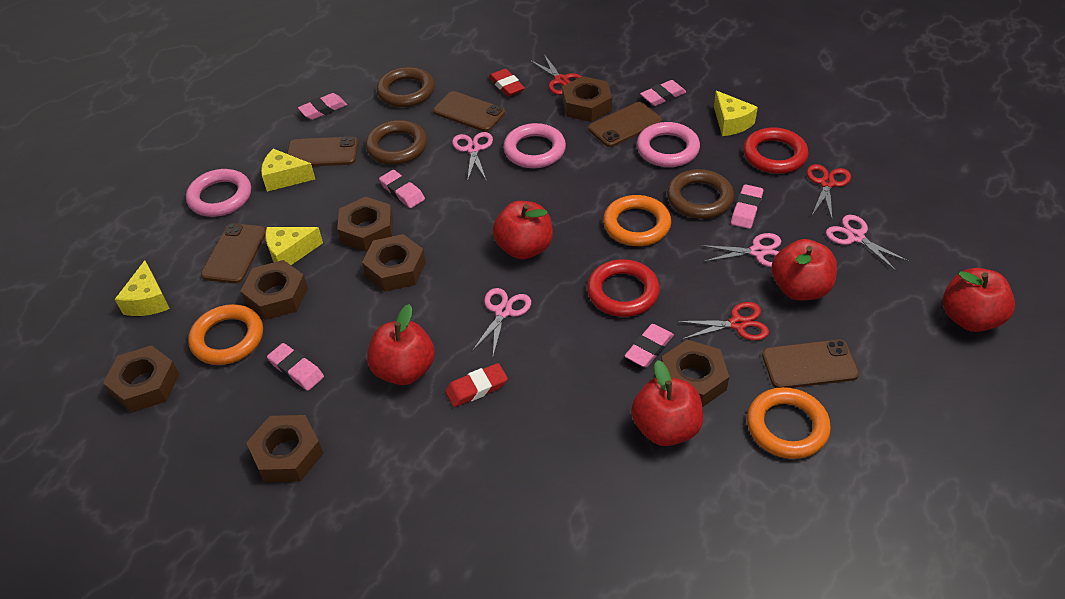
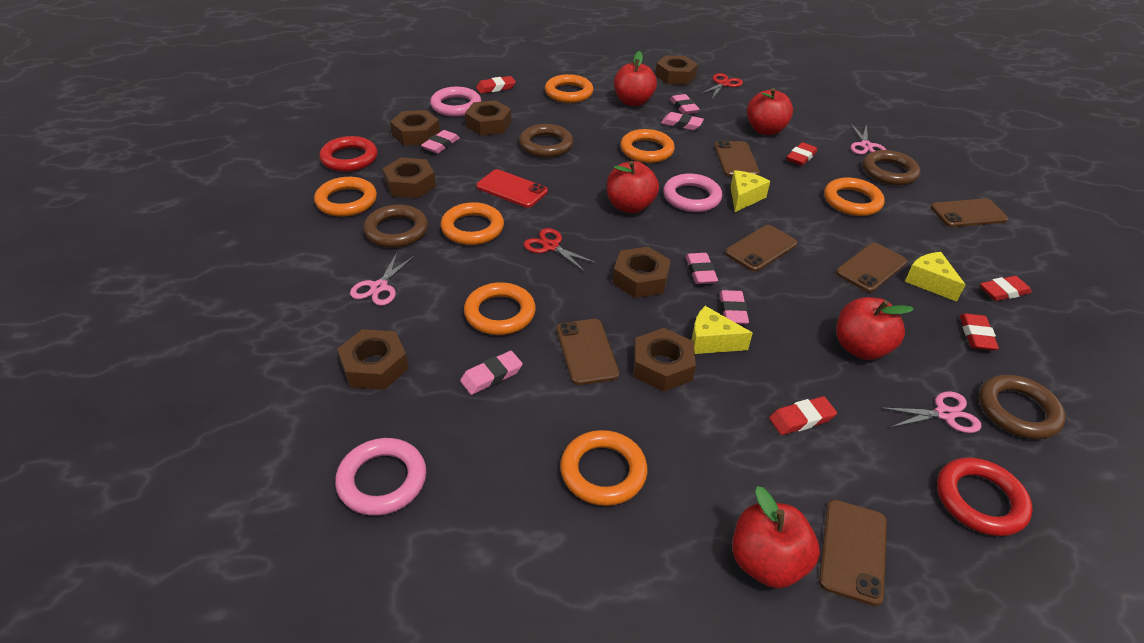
brown phone: [201,223,266,284] [287,136,358,166] [433,91,506,132] [588,102,662,147] [762,339,859,388] = 5 -> [557,319,619,385] [714,141,760,177] [725,225,797,272] [819,500,887,606] [836,243,907,292] [930,199,1008,227] = 6
brown ring: [366,120,427,165] [377,67,435,107] [667,169,734,219] = 3 -> [363,205,428,248] [519,124,573,157] [863,150,920,185] [979,375,1066,439] = 4
orange ring: [188,304,263,365] [603,195,671,246] [747,387,831,459] = 3 -> [314,177,377,217] [441,202,504,245] [464,282,536,335] [545,74,593,103] [560,430,648,506] [620,129,675,163] [824,178,885,216] = 7
pink scissors: [452,132,493,182] [472,288,531,356] [701,233,781,267] [826,215,909,271] = 4 -> [350,253,415,306] [851,124,886,155] [880,391,981,433] = 3
red eraser: [445,363,508,407] [489,69,525,97] = 2 -> [476,76,516,94] [769,396,837,435] [787,142,817,166] [960,313,999,350] [980,276,1032,301] = 5
red phone: none = 0 -> [476,169,548,208] = 1
red scissors: [529,54,582,95] [677,302,769,341] [807,164,851,218] = 3 -> [524,228,597,272] [700,73,743,99] = 2
yellow cheese: [115,260,170,316] [261,149,315,192] [265,227,323,265] [714,91,758,136] = 4 -> [692,306,753,354] [731,170,770,212] [905,252,965,302] = 3

